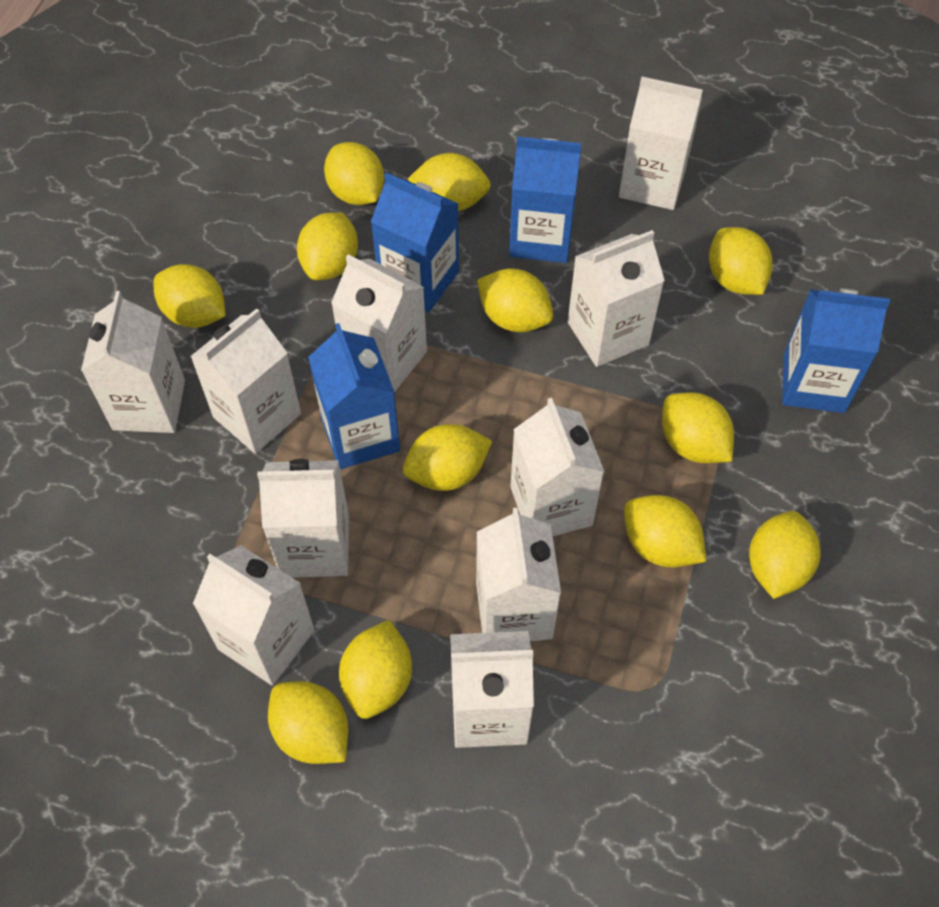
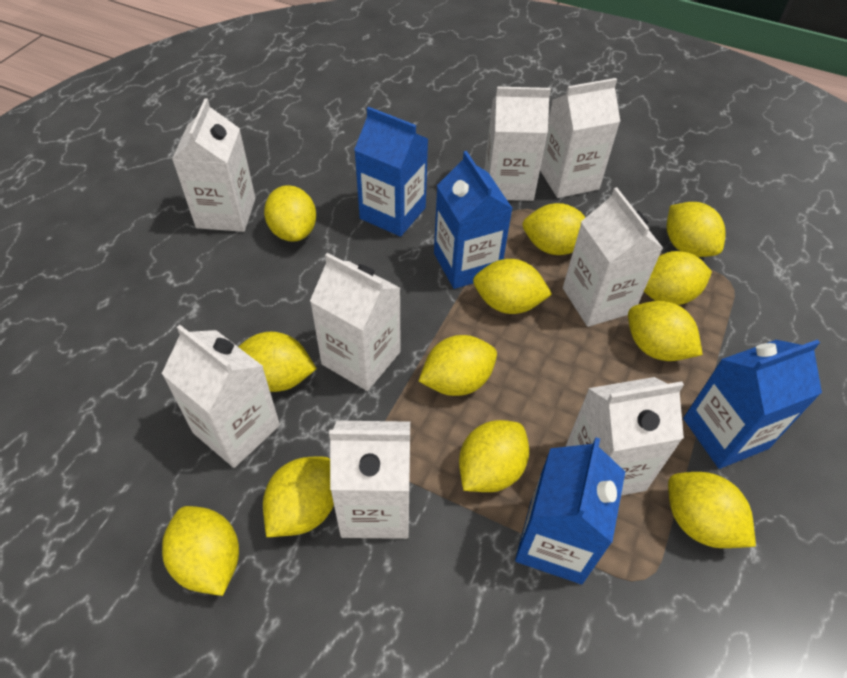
white carton: [81,291,185,433] [190,308,301,454] [193,545,314,686] [257,459,349,578] [331,254,427,392] [450,631,534,748] [476,508,561,641] [510,398,604,536] [568,230,665,367] [619,77,703,210] = 10 -> [162,325,280,468] [172,98,256,232] [310,253,401,391] [329,420,410,539] [485,87,551,201] [540,78,620,198] [563,187,663,327] [566,377,684,496] = 8

